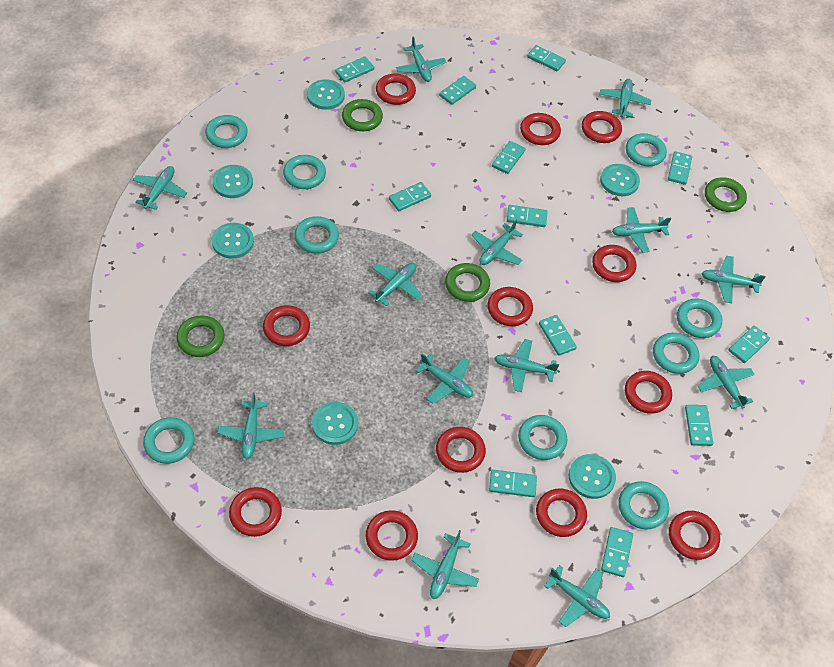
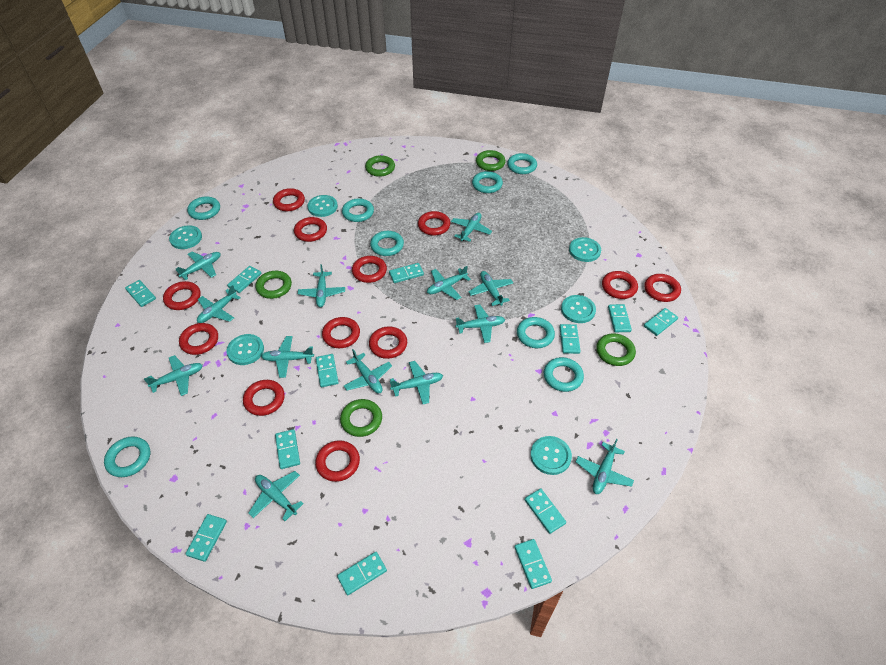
green ring: [176,316,225,357] [342,99,383,131] [445,263,490,302] [705,177,747,212] = 4 -> [256,271,292,299] [340,399,382,437] [365,155,395,177] [476,150,506,171] [596,333,636,366] = 5
turquoise ring: [143,417,195,464] [205,115,248,148] [283,155,326,189] [294,216,339,254] [518,415,567,460] [619,481,669,529] [626,133,667,166] [653,333,699,374] [677,299,722,338] = 9 -> [104,436,150,477] [187,196,220,220] [342,198,374,222] [370,231,404,256] [472,171,503,193] [507,153,537,174] [517,317,555,348] [544,357,584,392] = 8

